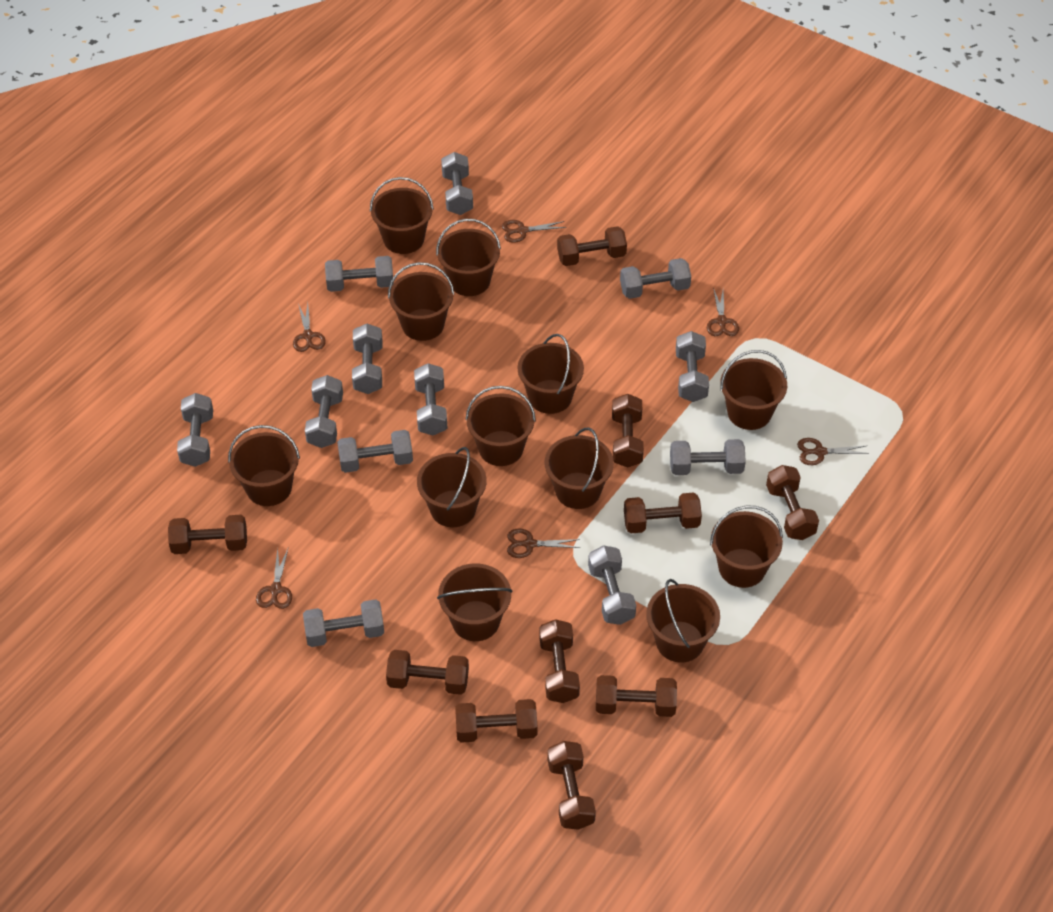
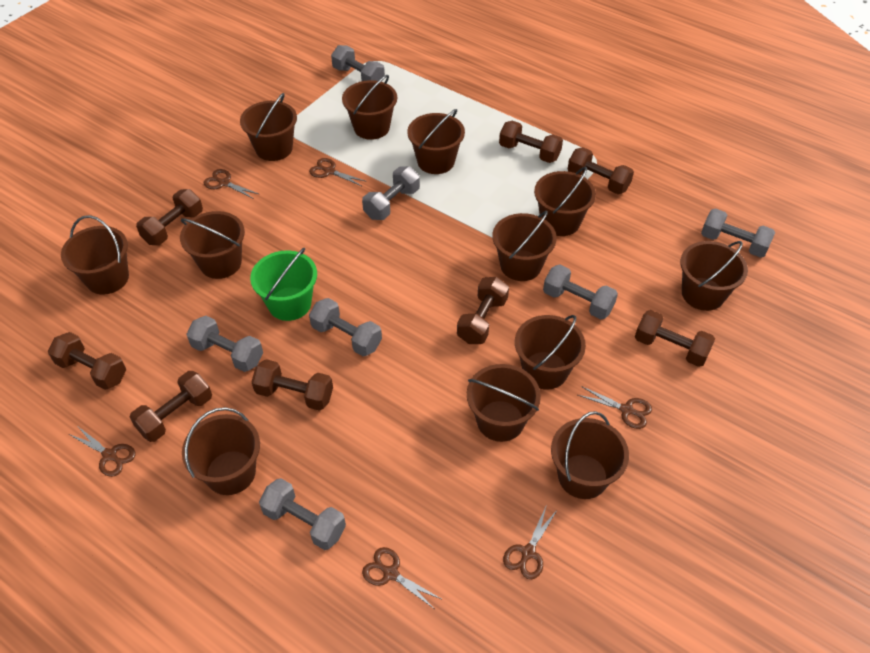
brown dumbbell: [168,515,247,554] [386,650,469,695] [455,699,537,743] [539,619,580,703] [547,741,596,830] [557,226,627,266] [596,675,677,717] [612,394,644,468] [624,492,702,533] [766,465,819,540] = 10 -> [48,332,126,390] [130,371,212,442] [136,189,203,245] [252,359,333,411] [457,277,509,344] [499,121,563,163] [568,147,634,194] [635,310,715,367] = 8
green bucket: none = 0 -> [250,248,317,321] = 1
grey dumbbell: [177,393,213,467] [303,599,384,647] [305,375,343,448] [325,256,394,292] [337,430,413,473] [352,323,383,394] [414,363,447,435] [441,152,473,215] [588,545,636,625] [620,258,691,299] [670,439,746,475] [676,331,709,402] = 12 -> [186,316,263,372] [259,478,346,550] [309,298,382,356] [331,45,385,82] [362,166,420,220] [543,264,618,319] [701,209,776,258] = 7

